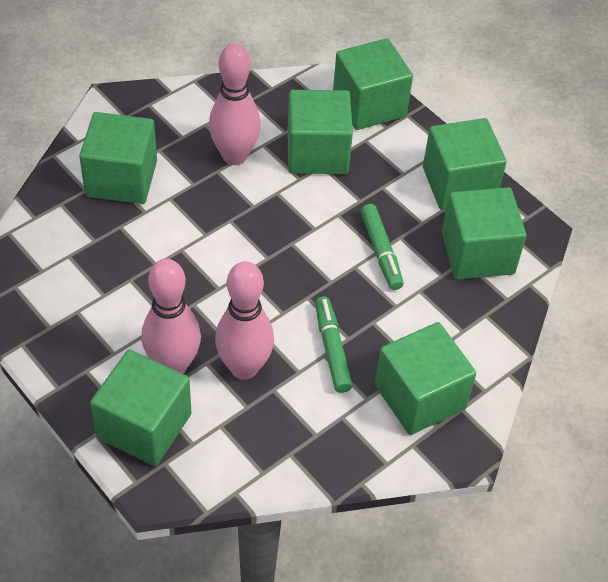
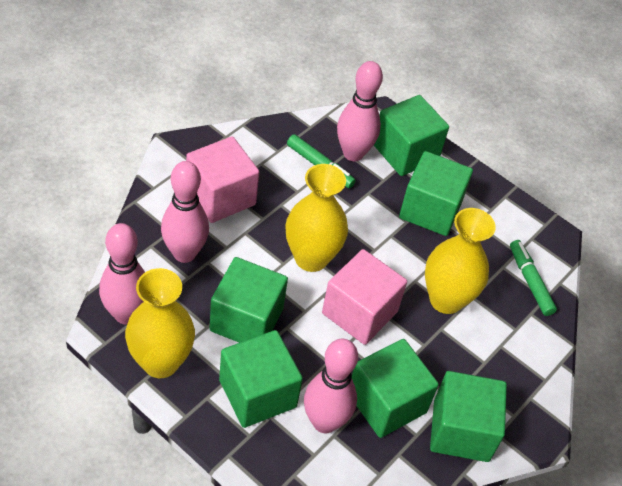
green cube: [79,112,157,204] [90,350,191,466] [287,90,353,174] [333,38,413,130] [375,322,476,435] [423,118,507,210] [442,187,526,280] = 7 -> [209,257,288,343] [219,330,303,428] [351,339,439,438] [374,95,449,176] [399,151,473,236] [430,371,507,462] = 6
pink bowling pin: [141,259,201,374] [209,44,261,165] [215,261,274,380] = 3 -> [99,223,145,324] [161,161,209,263] [304,339,358,433] [337,61,383,161] = 4
pink cube: none = 0 -> [186,136,259,223] [322,249,407,345] = 2
yellow vase: none = 0 -> [125,268,195,378] [286,164,348,272] [425,208,496,314] = 3

